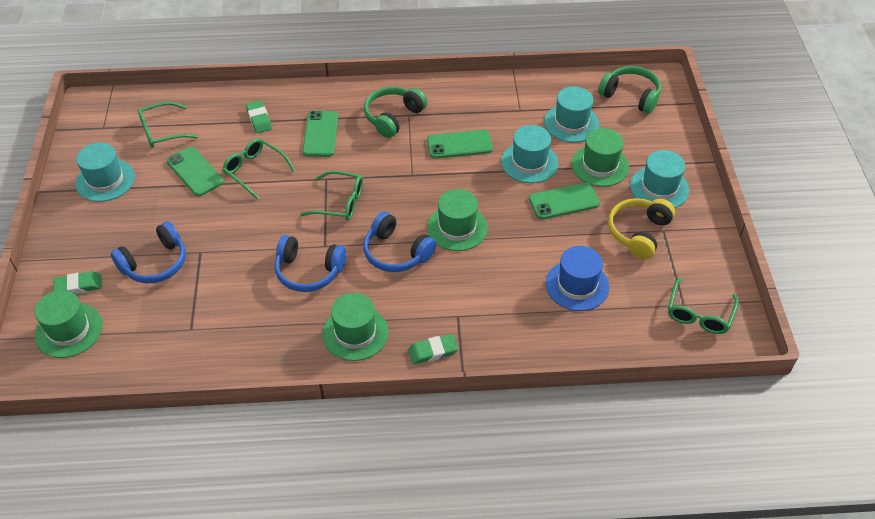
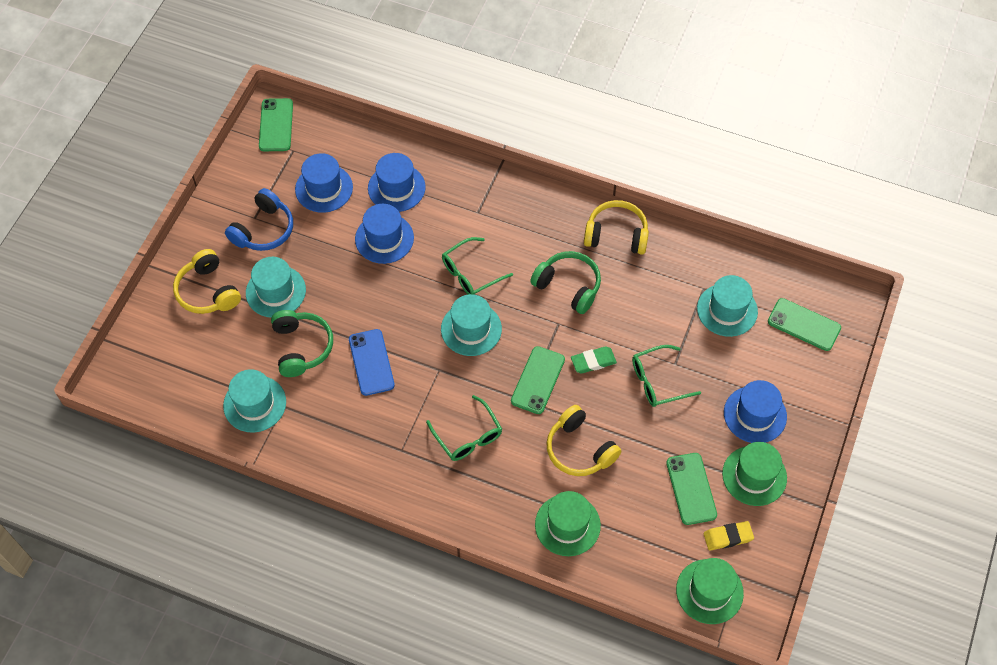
blue hat: [546,246,609,311] = 1 -> [295,153,353,213] [355,204,414,264] [368,153,426,212] [724,380,787,443] = 4
blue headphones: [111,221,186,283] [275,235,346,292] [363,212,436,272] = 3 -> [225,188,293,251] = 1
blue phone: none = 0 -> [349,329,395,396] = 1
green eraser: [53,271,102,294] [246,100,272,133] [408,334,458,364] = 3 -> [571,346,617,373] = 1
green glasses: [138,101,199,148] [222,138,295,200] [300,170,363,221] [668,277,739,334] = 4 -> [426,395,502,461] [442,237,513,294] [632,345,701,407] = 3
green hat: [35,290,103,358] [322,293,389,361] [427,189,488,251] [571,128,629,187] = 4 -> [535,491,601,556] [676,558,744,624] [722,442,787,506] = 3
yellow eraser: none = 0 -> [704,521,754,551] = 1
yellow headphones: [608,198,675,259] = 1 -> [173,249,241,314] [546,405,621,476] [584,200,649,255] = 3

